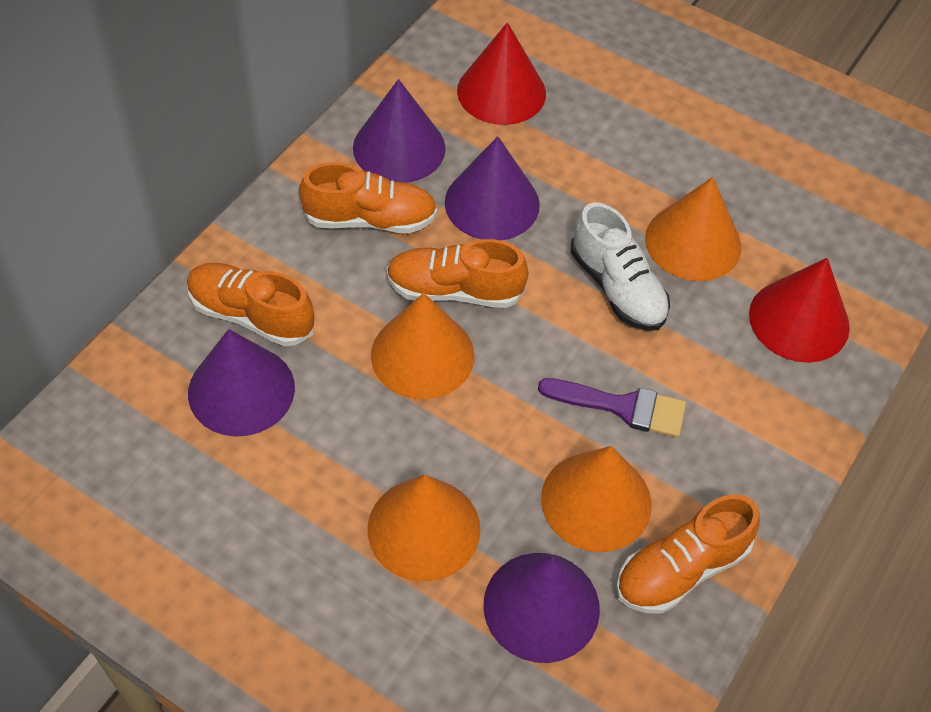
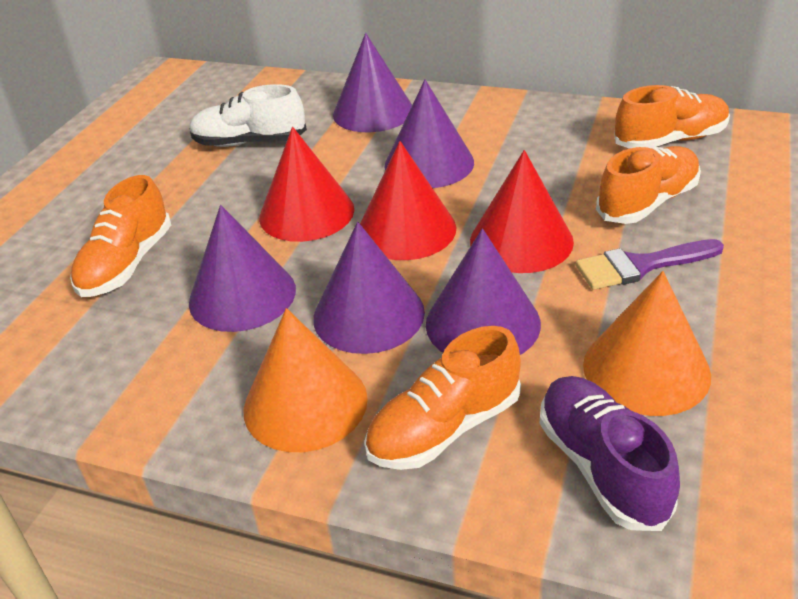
orange cone: [368,475,480,582] [371,293,474,399] [541,446,652,552] [645,177,742,281] = 4 -> [244,308,368,452] [583,271,711,416] = 2
purple cone: [188,329,295,437] [353,79,446,183] [445,136,540,240] [484,553,600,663] = 4 -> [189,205,296,332] [313,222,425,354] [333,33,412,132] [385,80,474,188] [426,228,541,355] = 5
purple shoe: none = 0 -> [540,376,680,531] = 1
red cone: [457,22,546,125] [749,258,850,363] = 2 -> [259,127,354,242] [360,141,456,260] [470,150,574,273] = 3

